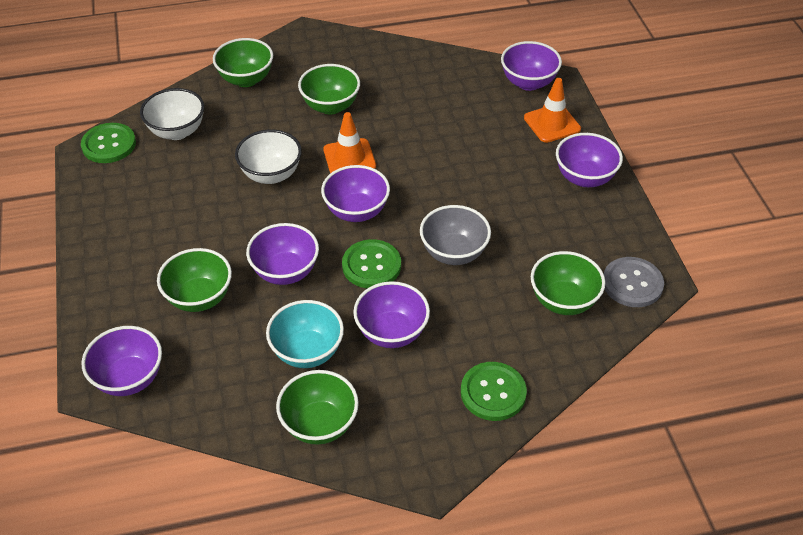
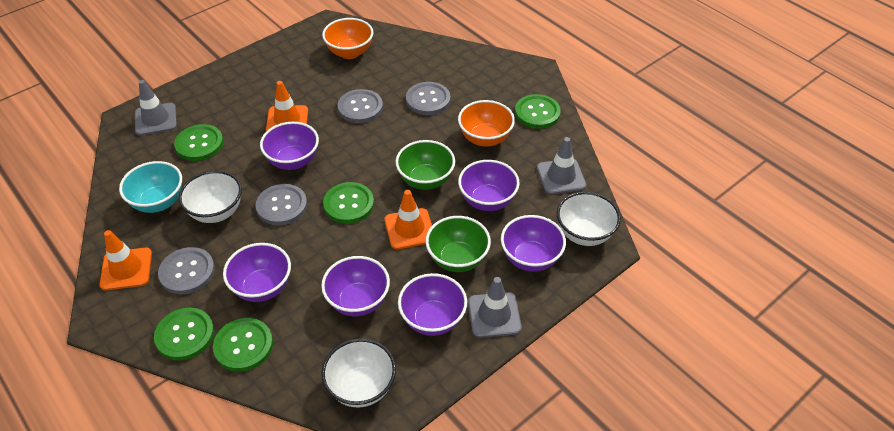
green bowl: [157,248,232,312] [213,38,273,87] [276,370,359,445] [298,64,360,115] [531,251,606,315] = 5 -> [395,140,455,190] [426,216,491,272] = 2
green button: [81,123,136,163] [342,239,401,289] [461,362,527,421] = 3 -> [154,308,214,361] [174,124,224,161] [213,318,273,372] [323,182,374,224] [515,94,561,129] = 5
grey bowl: [420,205,491,265] = 1 -> none = 0
grey button: [604,257,664,307] = 1 -> [158,247,215,294] [256,184,307,226] [338,89,383,123] [406,82,450,115] = 4
grey traffic cone: none = 0 -> [135,80,177,136] [468,277,522,338] [537,137,587,195] = 3
orange bowl: none = 0 -> [322,18,373,59] [458,100,515,147] = 2
orange traffic cone: [323,112,376,173] [524,78,581,143] = 2 -> [99,230,152,291] [266,81,308,131] [385,190,432,250] = 3
white bowl: [140,88,204,140] [235,130,302,184] = 2 -> [179,171,242,223] [321,338,396,408] [557,192,621,246] = 3

